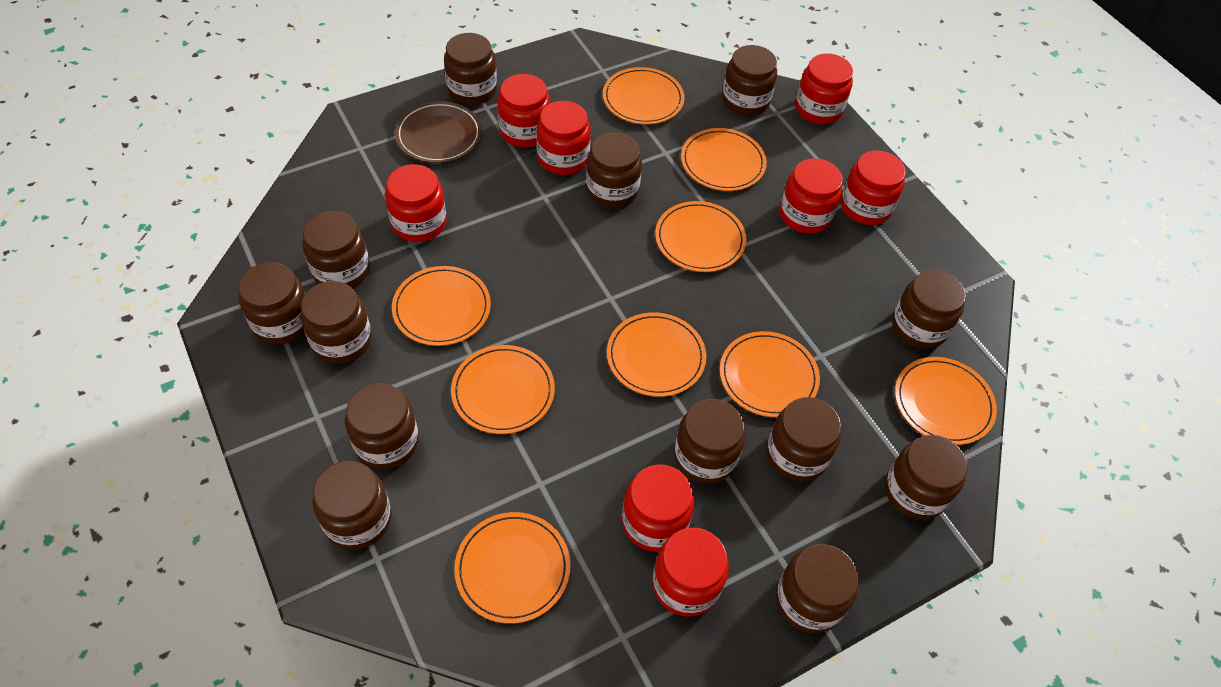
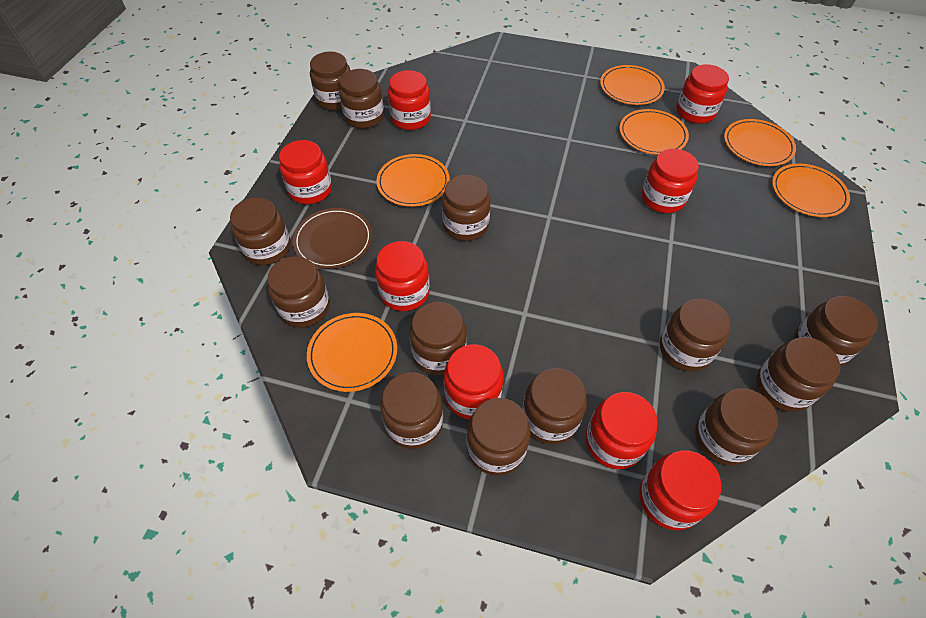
orange plate: [392,266,491,346] [451,345,555,434] [454,512,570,624] [603,67,685,125] [607,312,706,397] [655,201,747,272] [681,128,767,191] [720,331,820,417] [895,357,997,445] = 9 -> [307,313,397,392] [377,154,450,207] [600,65,665,105] [619,109,689,155] [724,119,796,166] [772,164,850,217] = 6

